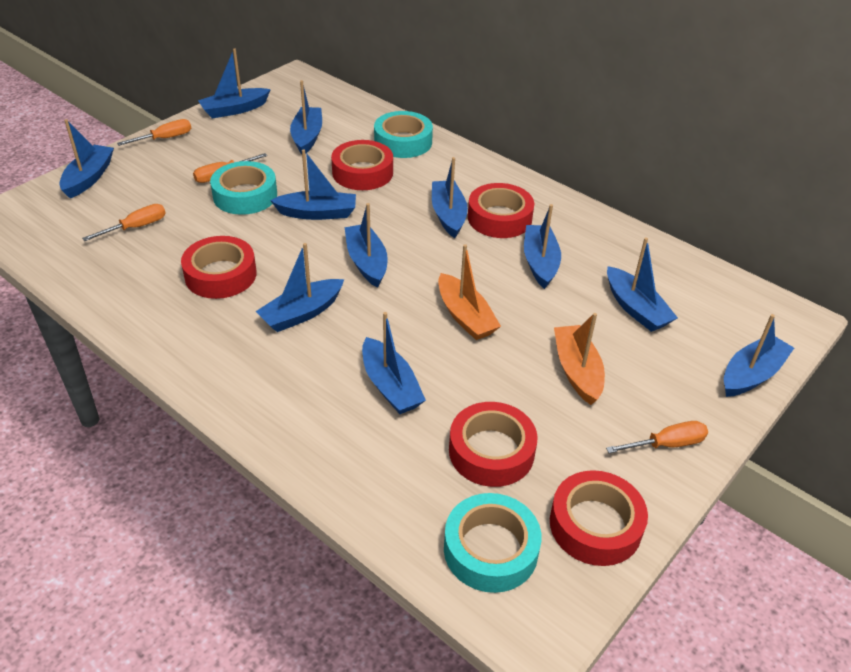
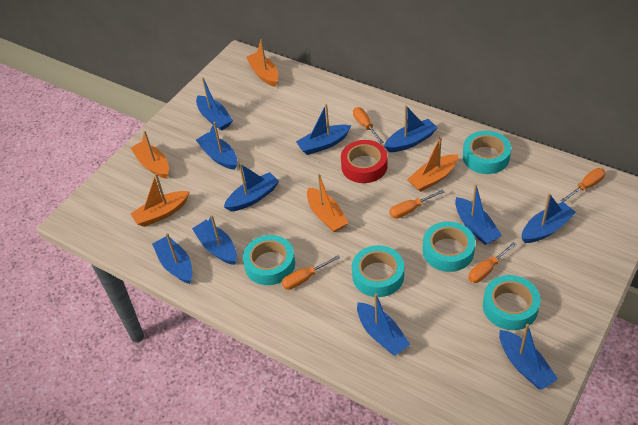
orange boat: [438,244,501,340] [554,313,605,405] = 2 -> [131,131,169,179] [131,173,190,227] [246,39,278,87] [307,174,349,232] [407,136,458,192] = 5
orange screwdriver: [82,204,166,241] [117,119,191,146] [193,153,267,183] [606,421,708,453] = 4 -> [282,255,340,290] [353,107,384,143] [389,189,444,219] [468,242,517,283] [560,168,605,202] = 5
red tape: [181,236,257,299] [331,140,393,190] [449,402,538,487] [468,183,534,238] [550,470,648,566] = 5 -> [341,140,388,183] = 1
turquoise tape: [210,161,277,215] [374,111,433,158] [444,493,542,593] = 3 -> [243,235,295,285] [352,245,404,297] [423,221,475,272] [463,131,511,174] [483,275,540,330] = 5

